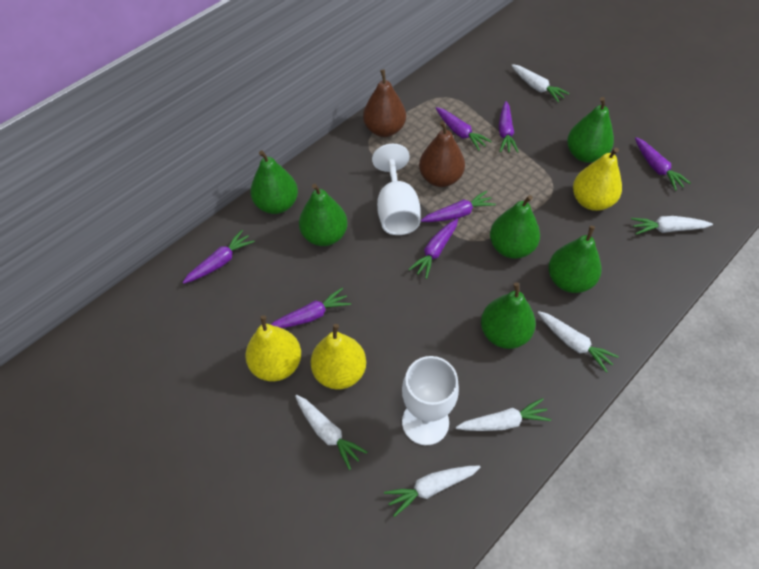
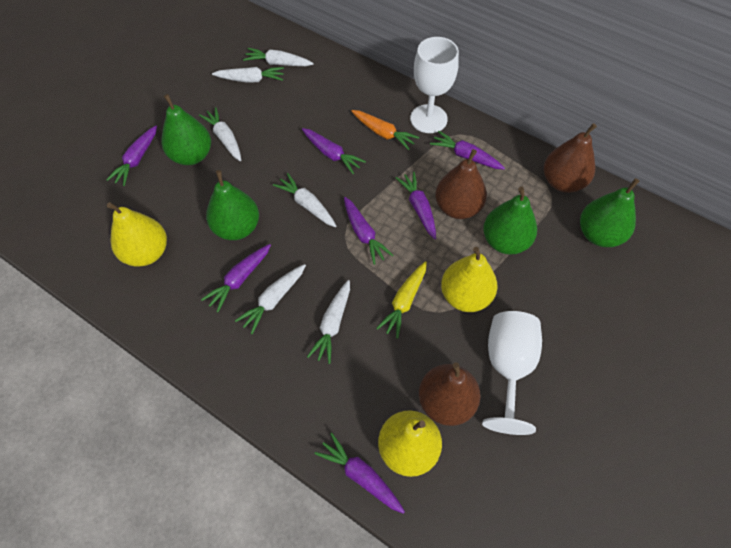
brown pear: [363,70,406,137] [419,121,465,187] = 2 -> [419,363,481,426] [435,149,487,219] [544,123,597,193] = 3
green pear: [250,150,298,214] [299,184,348,246] [481,282,536,349] [490,195,540,259] [548,226,601,293] [567,97,614,163] = 6 -> [161,94,211,165] [206,170,259,240] [483,187,537,254] [580,178,640,247] = 4
orange carrot: none = 0 -> [351,110,419,150] = 1
yellow carrot: none = 0 -> [376,261,427,339] = 1

